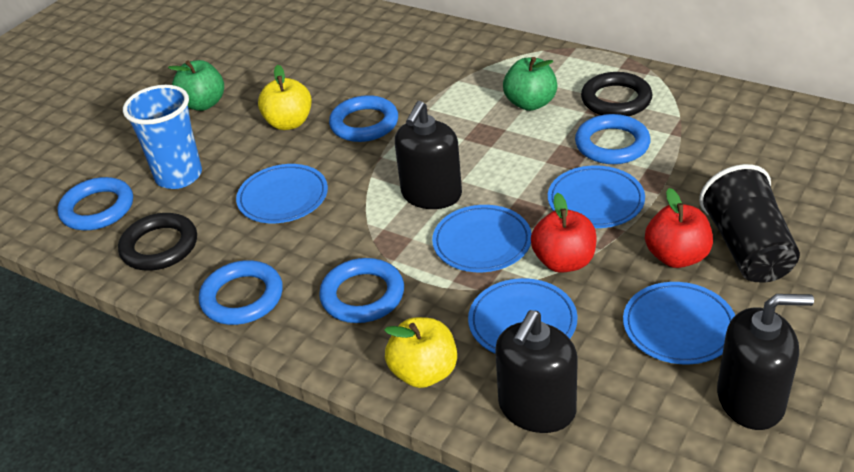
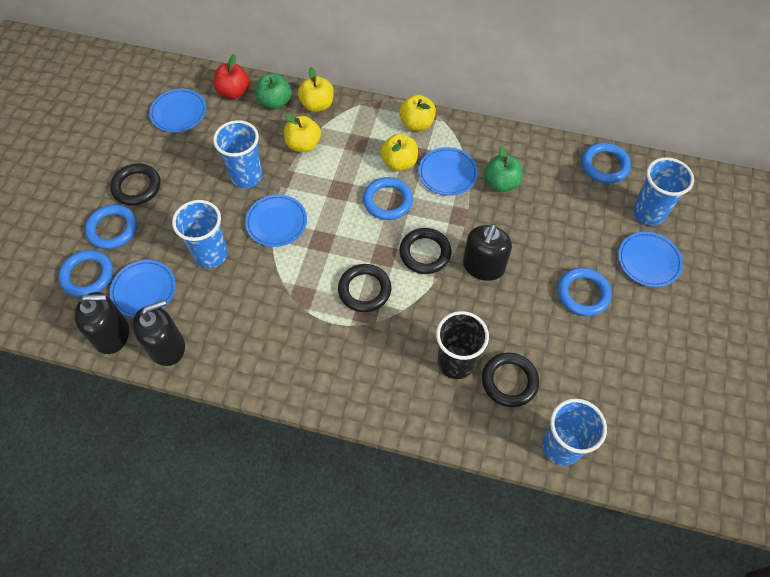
black ring: [118,213,197,271] [581,72,653,116] = 2 -> [110,163,161,206] [338,264,391,312] [399,228,452,274] [482,353,539,407] = 4
blue cup: [123,85,202,189] = 1 -> [172,200,228,268] [213,120,263,188] [542,398,607,466] [633,157,694,226] = 4
red apple: [531,193,597,273] [645,188,713,268] = 2 -> [213,54,250,99] = 1
yellow apple: [258,65,312,130] [384,317,457,388] = 2 -> [284,113,321,152] [298,67,334,112] [381,134,418,171] [399,94,436,131] = 4

